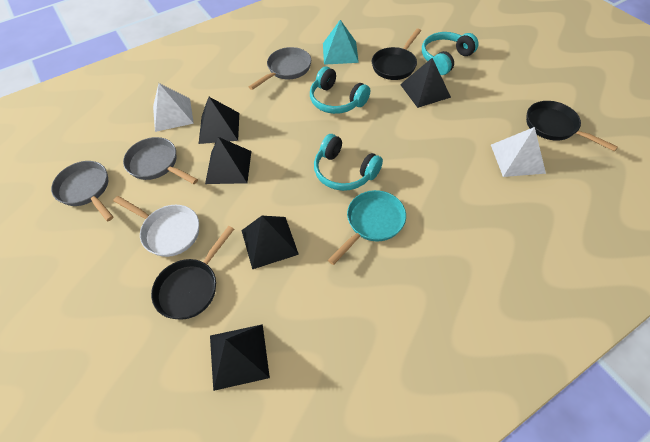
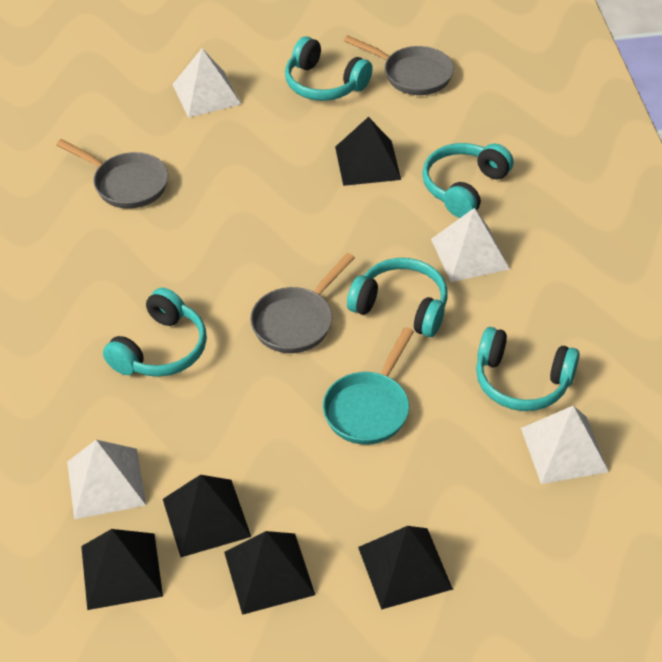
black pan: [151,226,234,320] [372,28,421,80] [526,101,618,151] = 3 -> none = 0
turquoise headphones: [310,66,370,114] [314,134,383,191] [422,32,479,75] = 3 -> [103,288,207,377] [285,36,373,101] [347,258,448,337] [422,143,514,218] [476,327,580,411] = 5
turquoise pyramid: [323,20,359,65] = 1 -> none = 0
white pan: [113,196,199,257] = 1 -> none = 0
white pyramid: [153,83,194,132] [491,127,546,177] = 2 -> [67,440,146,519] [172,49,241,118] [431,208,510,282] [521,406,609,484] = 4

